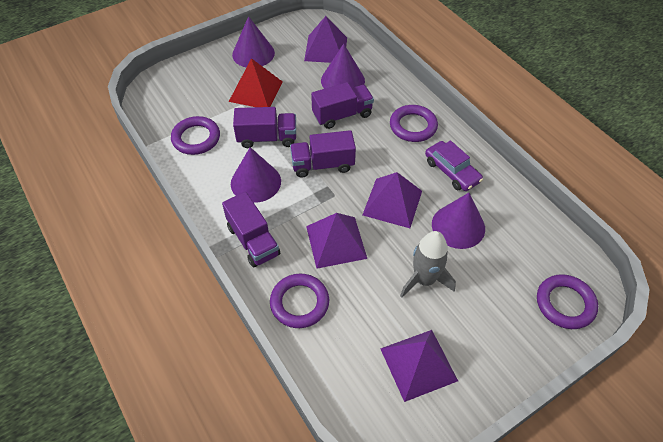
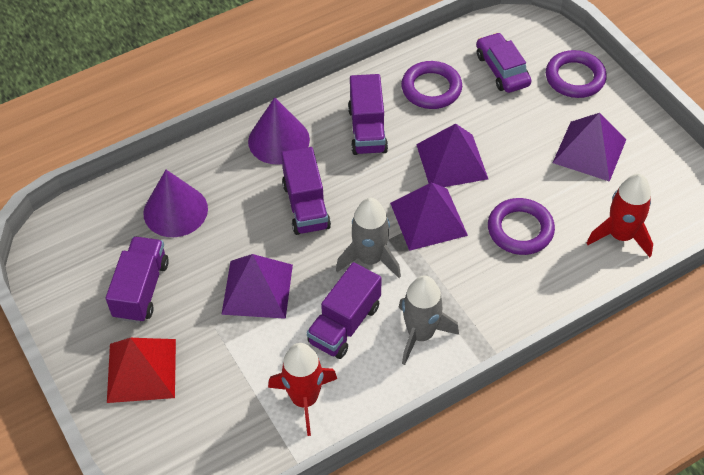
grey rocket: [400,231,456,298] = 1 -> [336,198,401,278] [398,276,459,365] = 2
purple cone: [231,147,281,203] [232,16,275,68] [321,43,365,89] [432,193,485,249] = 4 -> [143,170,208,237] [248,97,310,165] = 2
purple ring: [171,116,220,155] [270,273,329,328] [390,105,438,142] [537,274,598,329] = 4 -> [401,61,462,109] [488,198,555,255] [546,50,607,98] = 3
red rocket: none = 0 -> [268,343,337,436] [587,174,653,257] = 2

